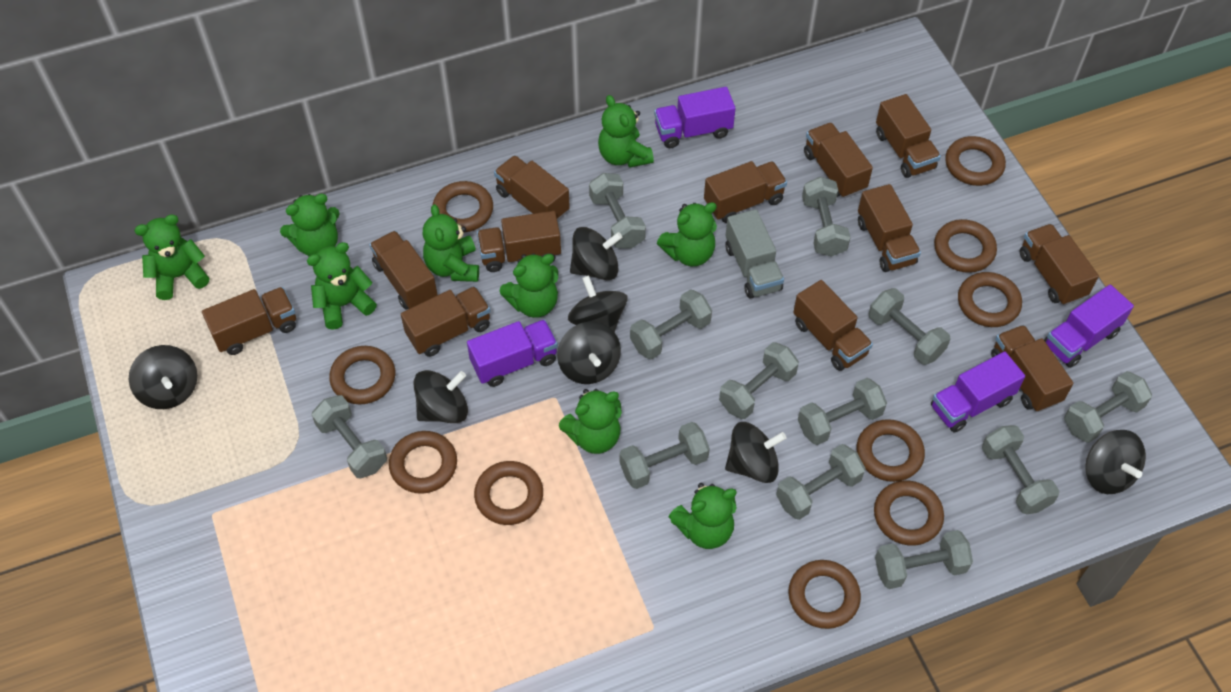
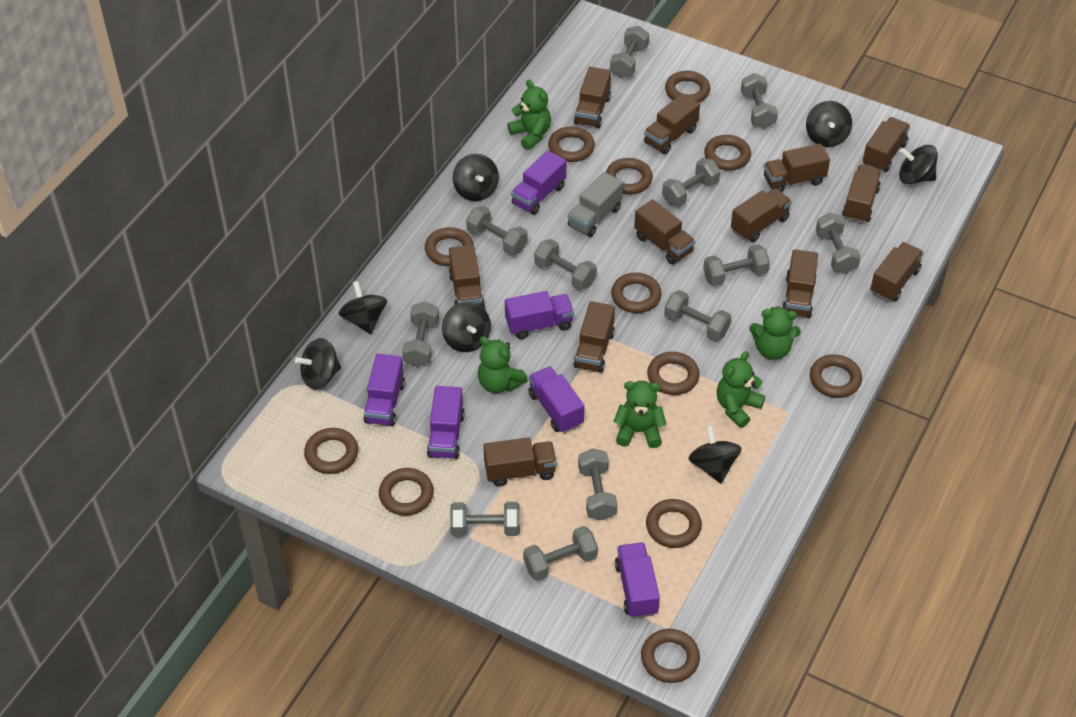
brown ring: [329,346,395,404] [389,431,457,494] [433,181,493,232] [474,461,543,525] [788,560,861,629] [857,419,925,482] [874,481,944,546] [934,219,997,273] [945,136,1006,186] [958,272,1022,327] = 10 -> [304,428,358,474] [379,468,434,516] [425,227,474,266] [548,126,595,162] [606,158,653,194] [611,273,662,313] [641,629,700,683] [646,499,702,548] [647,352,700,395] [665,71,710,103] [704,135,751,171] [810,354,862,398] = 12
green teddy bear: [134,214,209,300] [280,194,340,256] [307,242,377,330] [423,204,479,282] [500,253,558,318] [559,389,622,454] [598,95,654,168] [657,202,717,266] [669,483,737,549] = 9 -> [478,336,528,393] [507,79,551,150] [613,381,667,448] [716,351,765,428] [749,306,801,360] = 5
purple truck: [467,320,558,387] [654,87,736,148] [931,351,1025,433] [1044,285,1134,368] = 4 -> [363,354,405,426] [427,386,465,459] [505,291,574,339] [511,150,566,215] [528,366,585,433] [615,542,660,618] = 6

